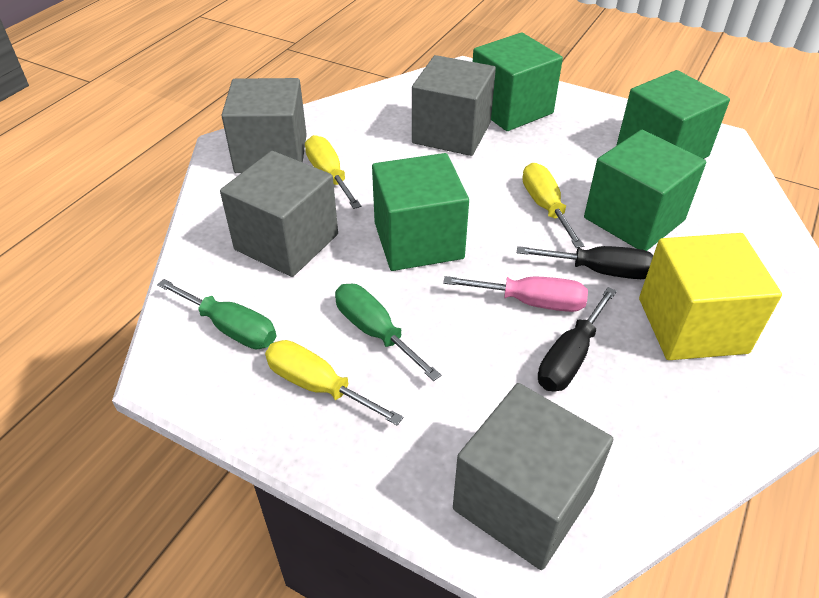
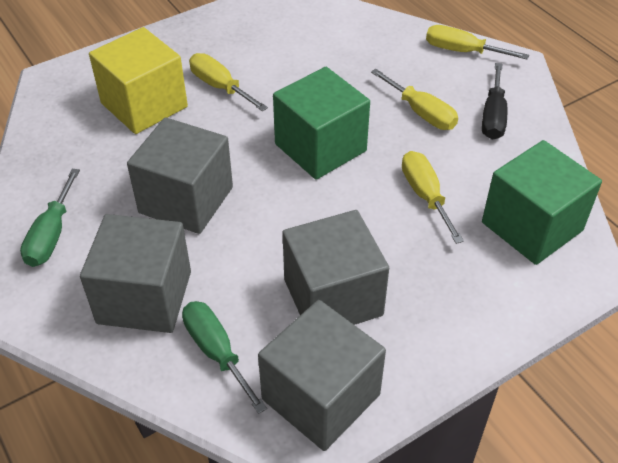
black screwdriver: [517,246,653,279] [538,287,617,392] = 2 -> [482,63,507,140] = 1
green cube: [372,153,469,271] [473,33,563,131] [584,130,706,251] [617,70,730,159] = 4 -> [273,67,370,180] [482,140,602,265] = 2
pink screwdriver: [443,276,588,312] = 1 -> none = 0
yellow screwdriver: [265,340,403,425] [305,135,361,209] [522,163,584,248] = 3 -> [189,53,268,111] [371,69,458,130] [402,151,464,244] [426,25,529,60] = 4

